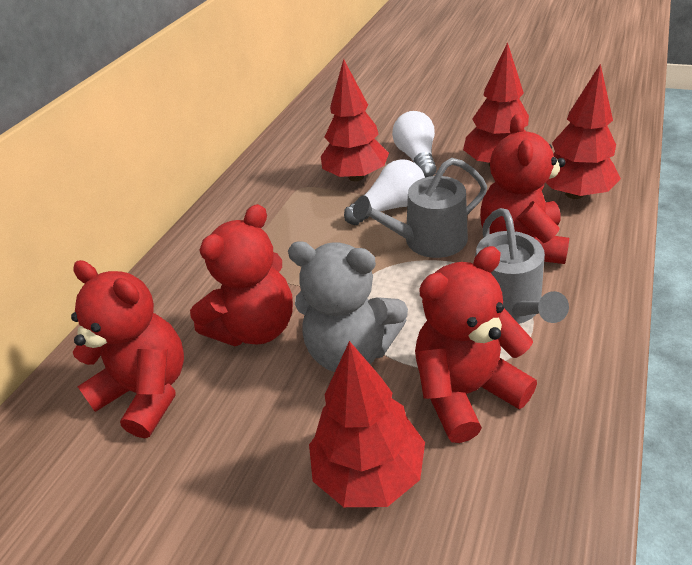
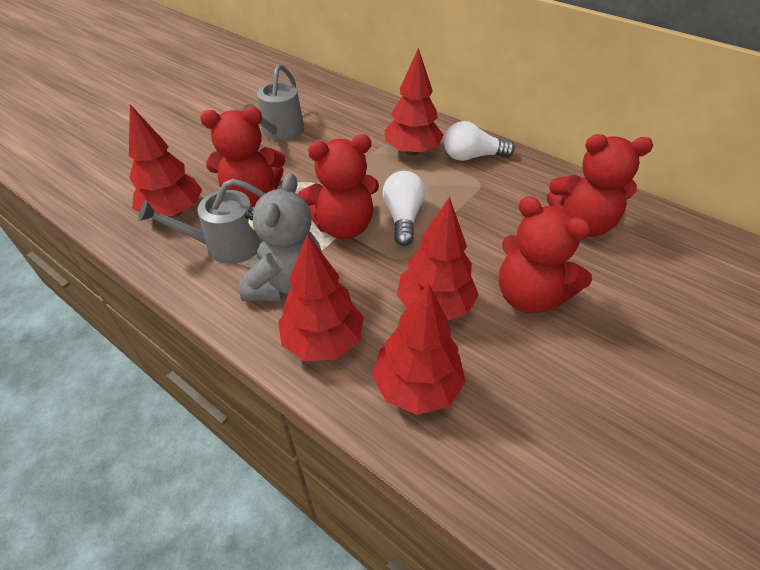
red tree: [309,341,425,507] [321,59,389,181] [463,42,529,167] [546,64,621,199] = 4 -> [129,104,202,217] [278,234,364,361] [372,283,466,415] [385,48,443,156] [397,197,479,320] = 5

